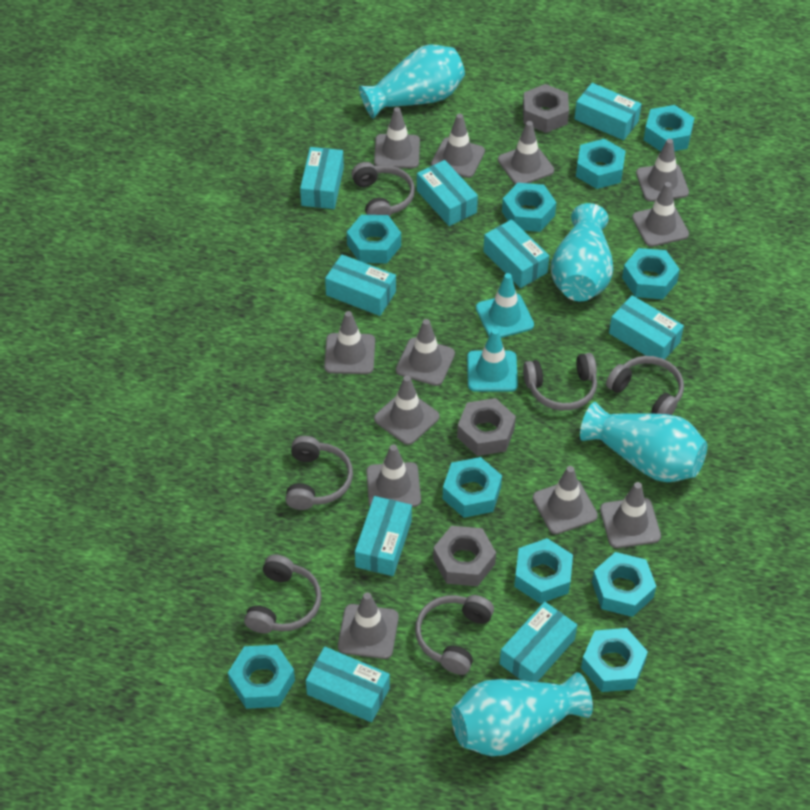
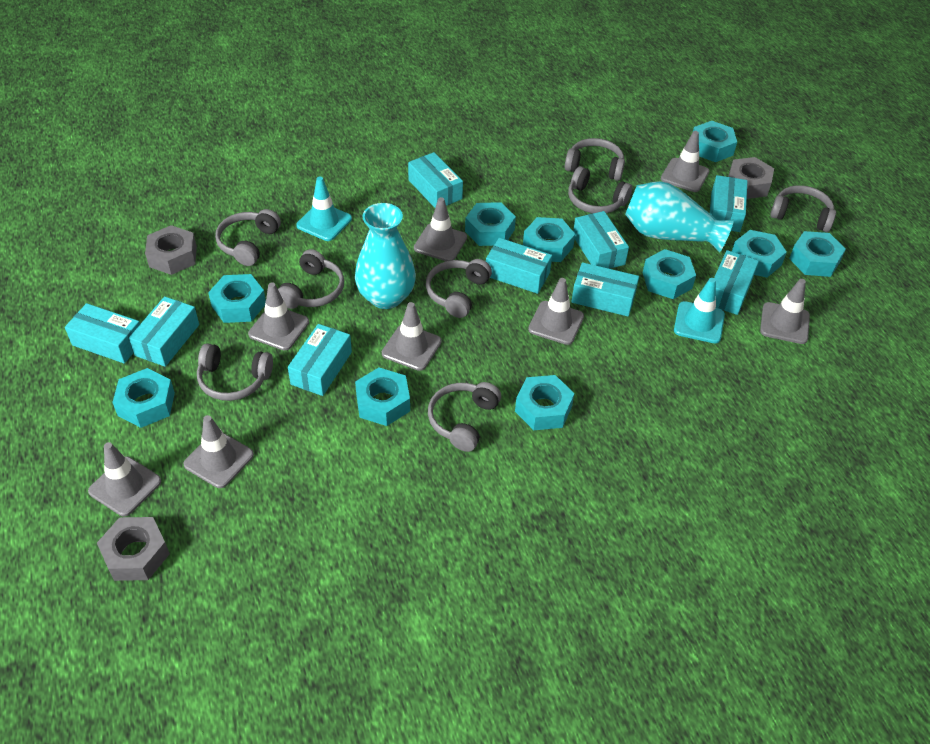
grey headphones: [244,555,322,633] [285,436,353,510] [351,162,415,217] [415,595,494,675] [523,353,597,411] [606,356,684,415] = 6 -> [197,343,273,401] [215,209,281,266] [278,249,344,309] [426,259,492,318] [428,382,501,452] [565,138,625,181] [568,166,632,213] [770,185,836,232] = 8
grey traffic cone: [324,311,375,374] [338,592,399,659] [366,445,421,507] [374,107,420,168] [374,376,440,445] [396,319,455,386] [431,113,485,178] [498,121,554,185] [533,466,598,534] [600,482,661,548] [632,182,689,247] [636,139,689,202] = 12 -> [88,442,161,516] [183,415,254,488] [248,282,309,351] [382,302,442,371] [414,197,467,261] [528,278,584,345] [661,131,709,192] [760,279,810,344] = 8
turquoise vase: [359,44,465,119] [451,672,593,756] [551,203,613,301] [580,402,707,482] = 4 -> [355,203,416,309] [625,181,734,253] = 2

